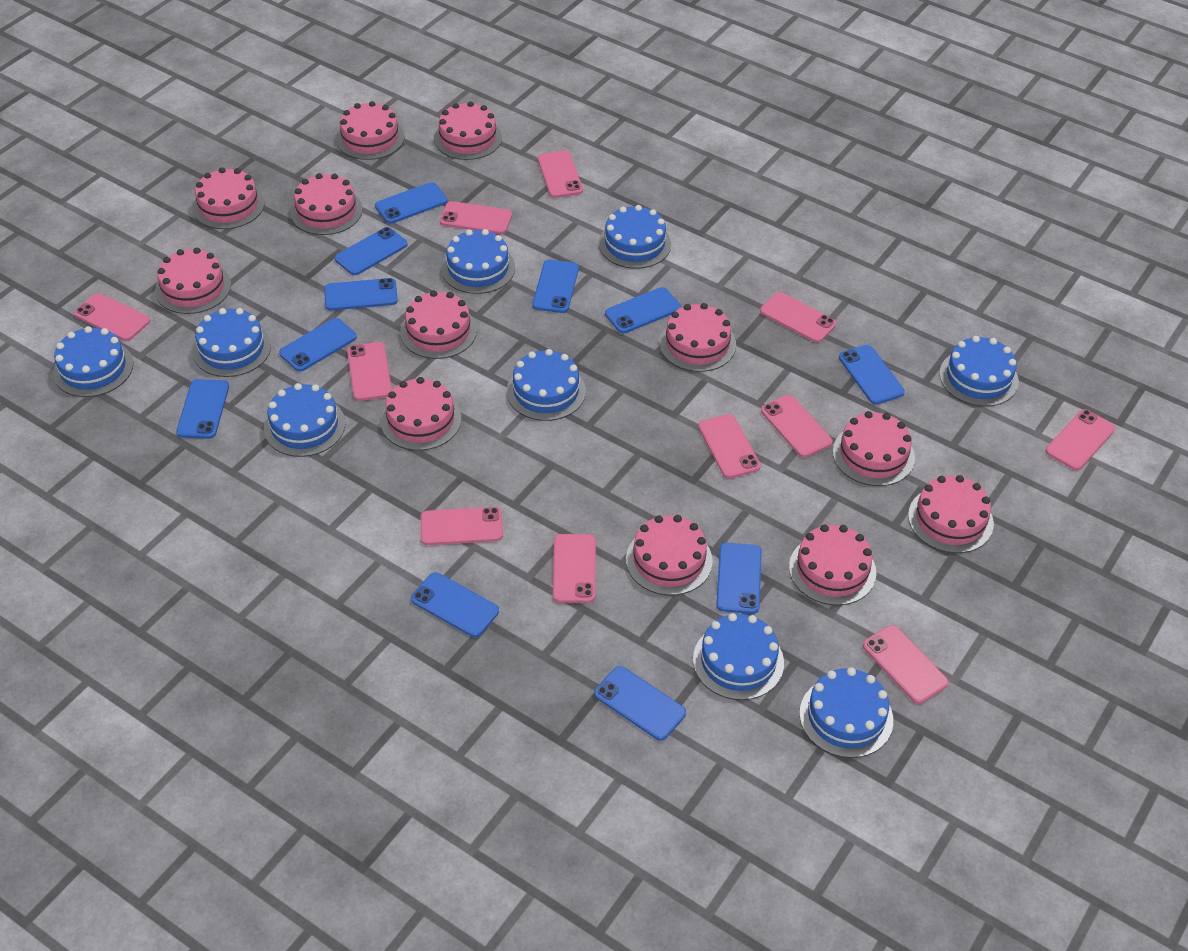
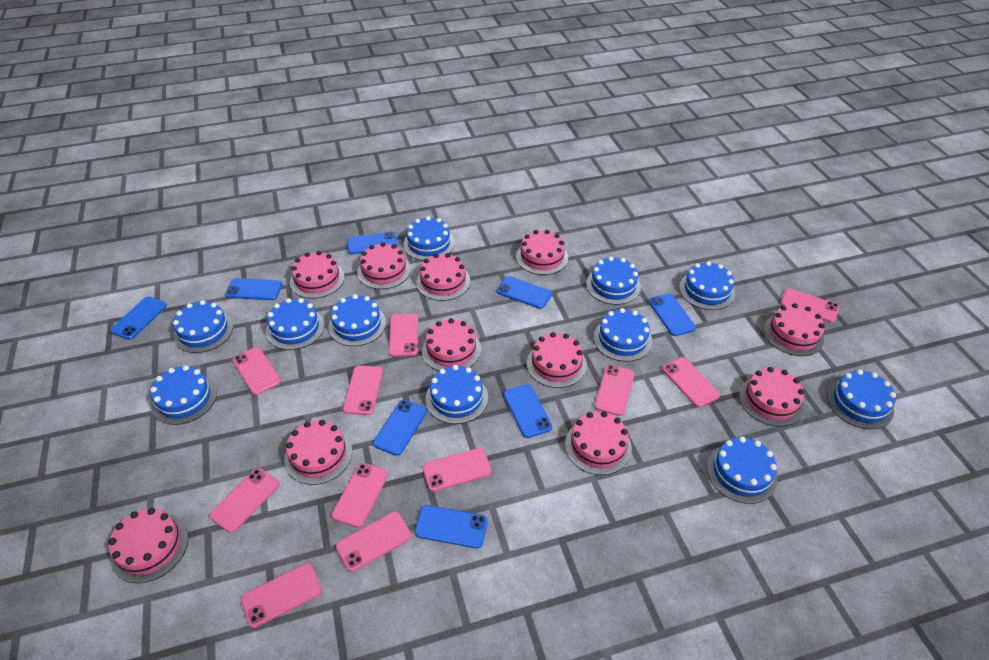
blue cake: [53,326,133,397] [192,308,271,377] [264,383,345,457] [441,229,515,294] [507,349,586,421] [599,205,671,269] [693,613,784,700] [800,667,893,758] [939,336,1019,406] = 9 -> [150,365,217,425] [173,300,233,353] [266,298,324,350] [328,294,386,346] [403,216,455,261] [426,365,488,424] [586,257,641,305] [594,308,652,362] [679,261,735,310] [707,437,777,504] [827,369,896,429] = 11
blue phone: [176,379,229,439] [279,318,357,371] [324,278,398,311] [335,227,407,275] [375,182,448,224] [411,572,499,637] [533,260,579,313] [594,666,686,741] [605,287,681,333] [716,543,762,614] [839,345,905,404] = 11 -> [110,297,167,340] [225,278,282,300] [347,232,398,254] [373,400,427,456] [414,505,488,549] [496,276,552,309] [503,384,552,438] [649,293,696,336] = 8
pink cake: [155,248,231,314] [192,167,265,229] [290,173,363,235] [336,101,404,160] [380,377,461,451] [400,290,477,359] [434,101,502,160] [626,515,713,595] [659,303,736,372] [789,524,876,605] [833,411,915,486] [908,475,994,553] = 12 -> [108,508,188,583] [284,420,352,485] [290,251,344,299] [357,242,411,289] [416,253,470,301] [422,318,481,371] [516,230,568,275] [527,332,587,388] [565,411,632,475] [739,367,804,427] [764,303,825,356] = 11

